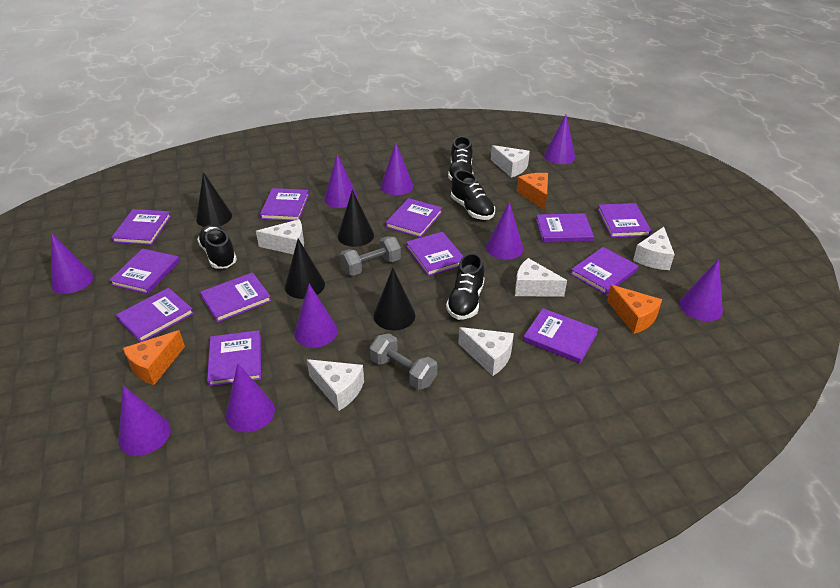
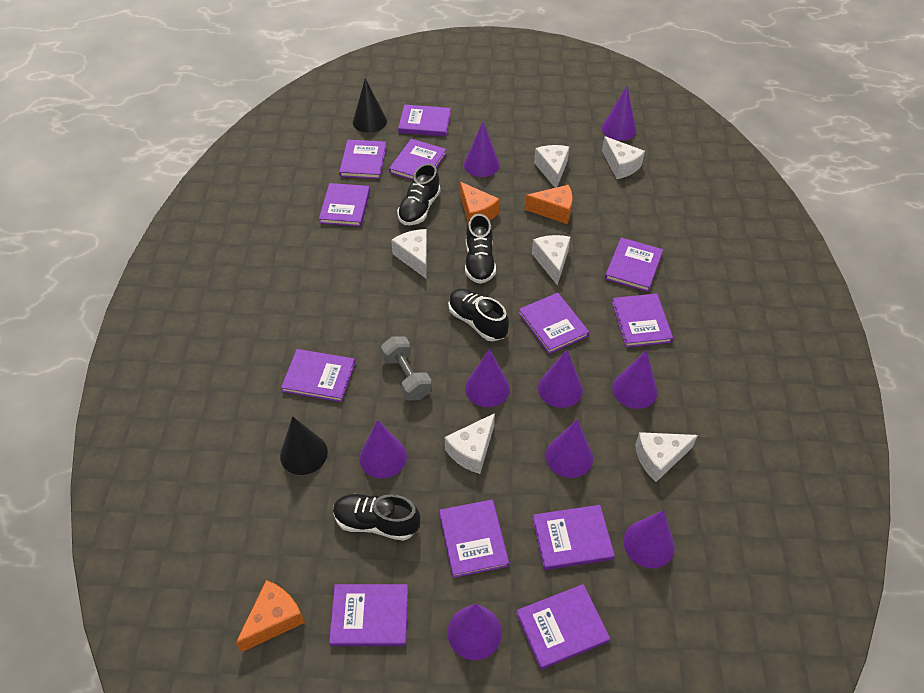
black cone: [196,172,232,227] [285,239,325,299] [338,190,374,247] [373,268,415,330] = 4 -> [280,416,328,475] [353,78,387,133] = 2
grey dumbbell: [340,236,401,276] [370,333,437,390] = 2 -> [381,336,432,401] = 1

